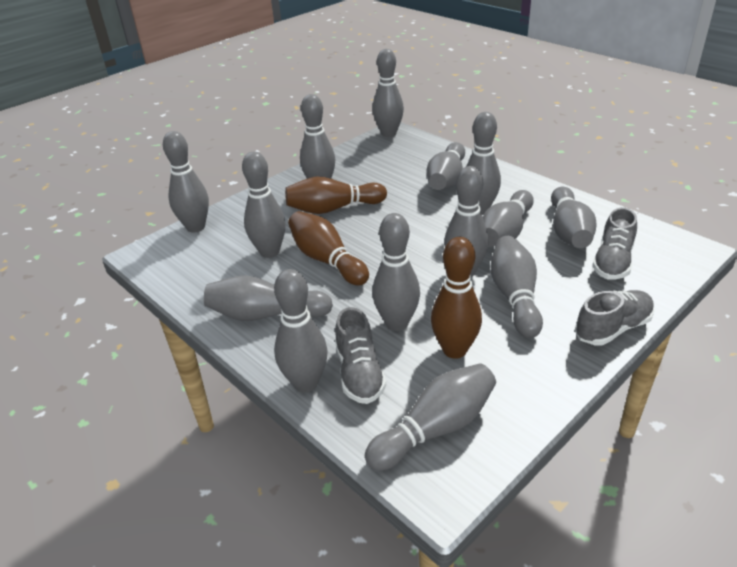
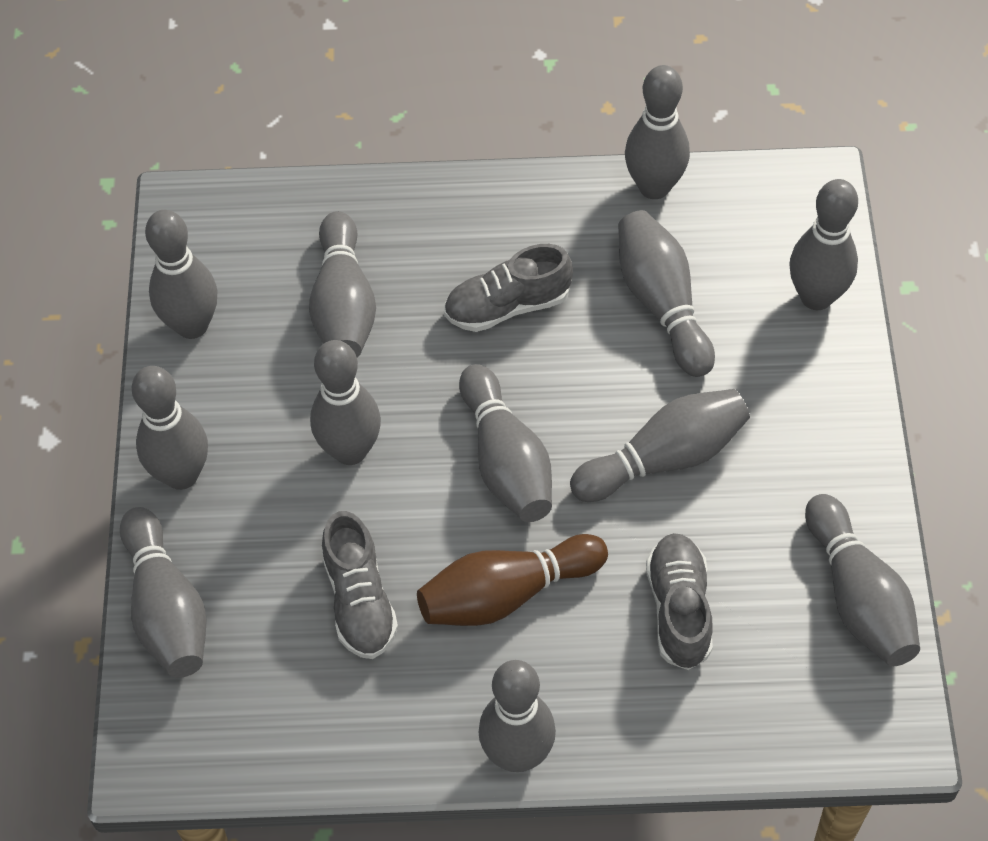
brown bowling pin: [285,176,387,214] [288,211,369,286] [431,237,482,359] = 3 -> [417,534,608,626] = 1
grey bowling pin: [163,131,209,232] [204,275,333,321] [242,152,286,258] [274,269,328,392] [300,94,335,179] [365,363,496,471] [372,49,404,137] [372,213,420,331] [426,142,465,190] [444,166,489,277] [466,112,501,215] [483,190,534,247] [491,236,543,338] [551,187,597,248] = 14 -> [120,507,207,678] [132,366,208,490] [145,210,218,339] [309,211,376,357] [310,340,381,465] [459,364,552,522] [478,660,556,772] [570,389,750,502] [618,210,715,377] [625,65,690,199] [789,179,858,310] [805,494,920,666] = 12

